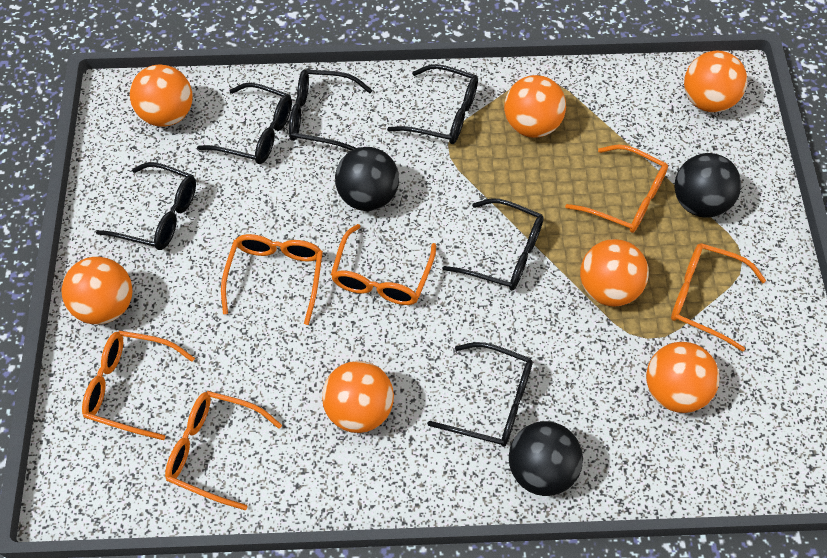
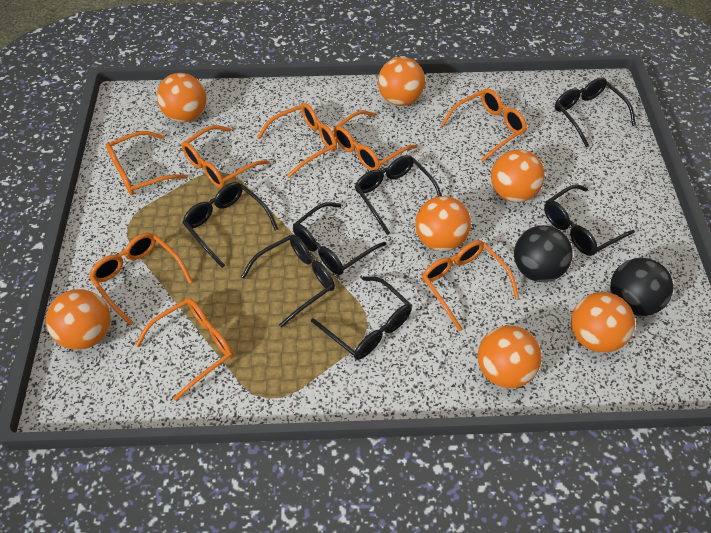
black ball: [335,147,399,211] [509,421,583,496] [674,153,741,218] = 3 -> [514,225,573,282] [610,258,673,316] = 2
black glasses: [96,162,196,250] [197,83,292,164] [289,69,372,150] [387,64,478,144] [427,342,533,447] [443,198,544,290] = 6 -> [182,182,278,268] [241,235,335,328] [293,202,386,275] [311,276,412,360] [355,155,442,235] [544,184,635,256] [555,78,636,147] = 7
orange glasses: [82,330,195,440] [165,391,282,510] [221,234,323,325] [331,224,436,305] [565,145,668,233] [671,243,766,352] = 6 -> [89,233,193,326] [106,131,188,195] [136,298,233,401] [181,125,269,188] [257,103,337,178] [333,110,417,171] [422,240,519,331] [441,89,527,162] = 8

